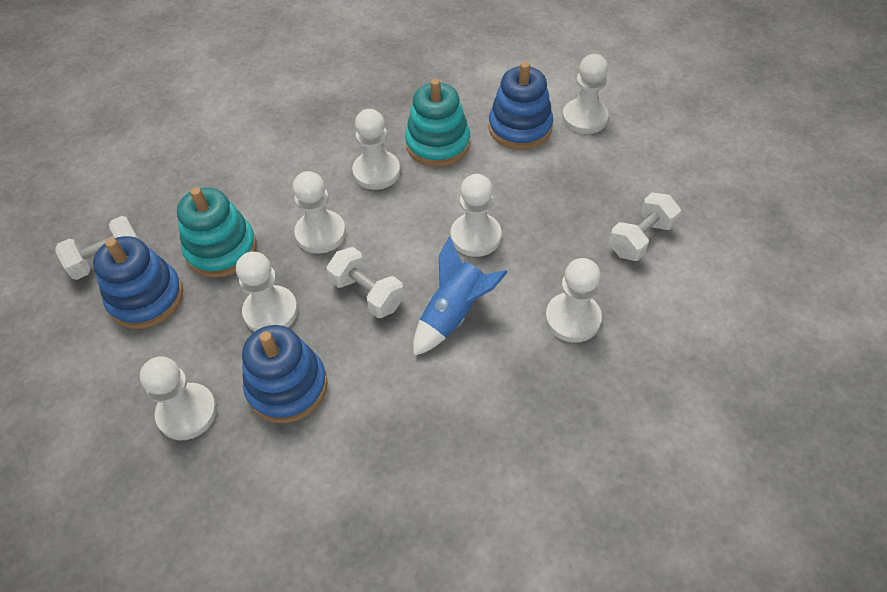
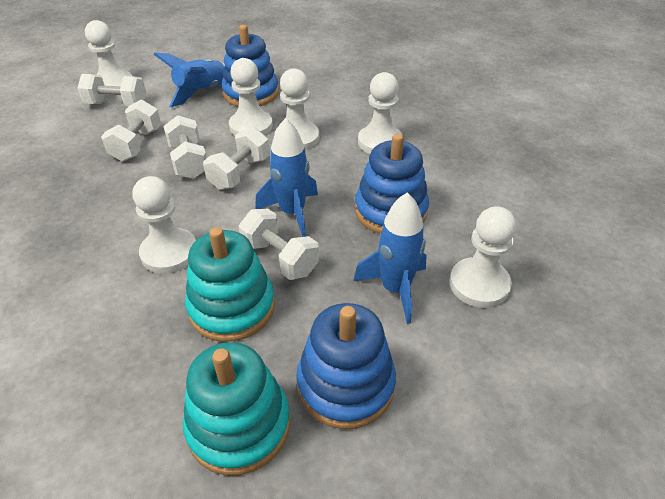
blue rocket: [413,237,508,356] = 1 -> [153,53,225,107] [255,118,318,237] [353,192,427,324] = 3
white dumbbell: [56,216,139,280] [327,247,404,318] [609,192,681,261] = 3 -> [78,74,146,106] [101,100,161,162] [164,115,207,179] [203,127,269,190] [239,209,319,280] = 5
white pawn: [140,356,217,440] [236,252,298,332] [293,171,346,254] [352,109,400,190] [451,174,501,257] [545,258,602,343] [562,54,609,134] = 7 -> [85,20,132,95] [132,176,196,274] [229,58,273,135] [275,68,319,150] [358,72,402,154] [449,206,516,308] = 6

